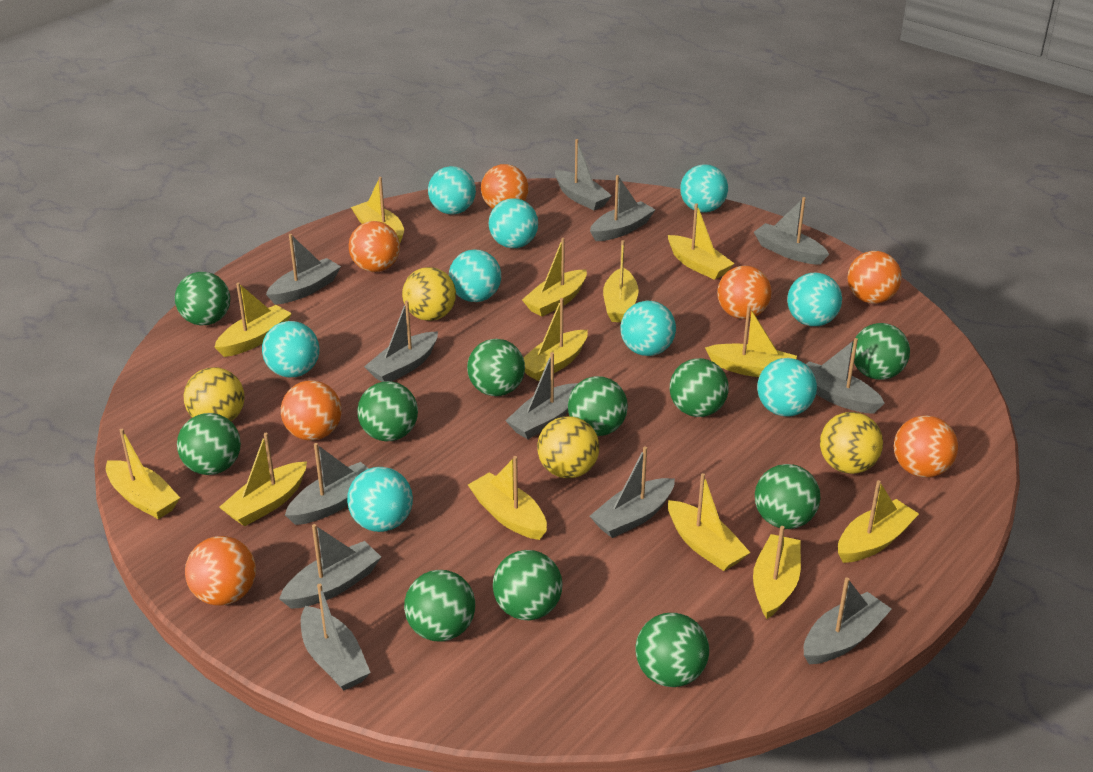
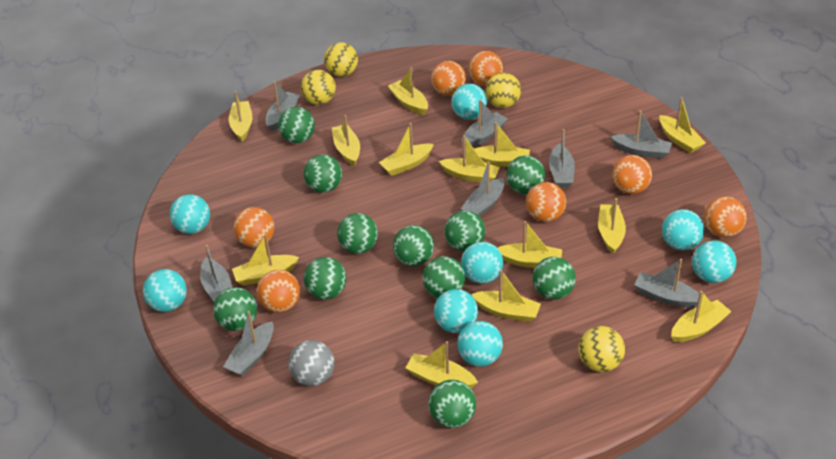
grey ball: none = 0 -> [289,340,335,386] = 1
grey boat: [266,234,341,305] [279,524,381,609] [285,443,369,525] [301,584,371,691] [364,300,438,382] [505,352,578,439] [555,139,612,210] [590,175,656,241] [590,447,675,538] [754,197,829,265] [804,577,892,664] [806,338,885,414] = 12 -> [200,245,232,302] [223,311,274,376] [266,81,300,131] [461,161,505,217] [462,100,508,147] [549,129,575,188] [611,111,672,159] [634,259,700,307] = 8
turquoise ball: [262,321,319,377] [347,467,413,532] [428,166,476,214] [449,249,501,302] [489,198,538,248] [620,301,676,356] [680,164,728,213] [757,358,817,417] [787,273,842,326] = 9 -> [143,269,187,312] [170,194,210,234] [434,289,478,333] [451,84,487,120] [457,321,503,367] [461,242,503,284] [662,209,704,250] [692,240,736,283] = 8

